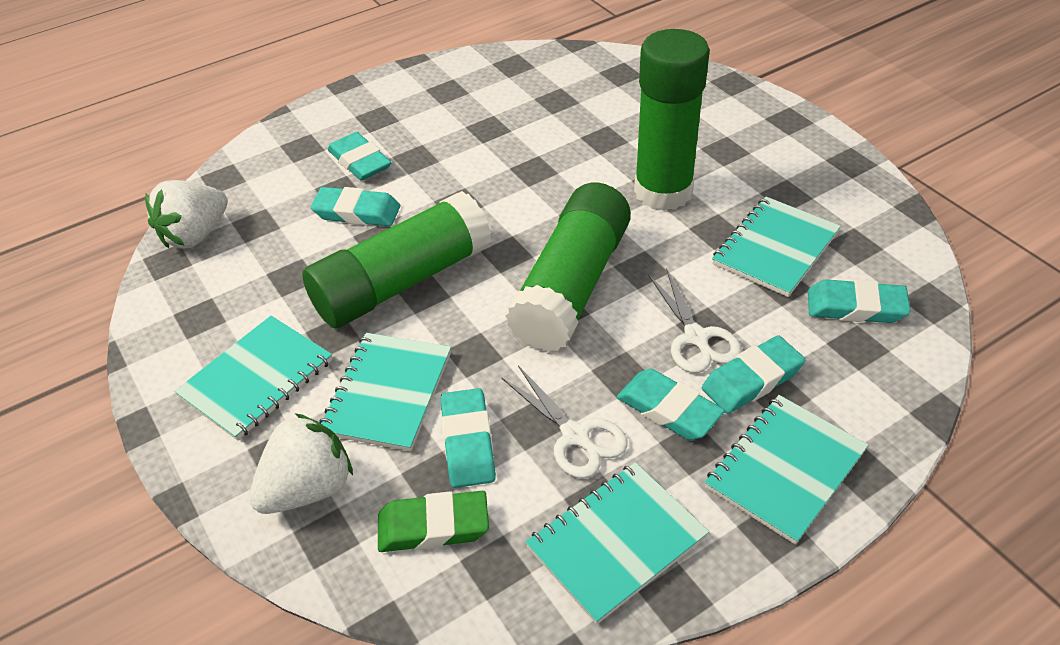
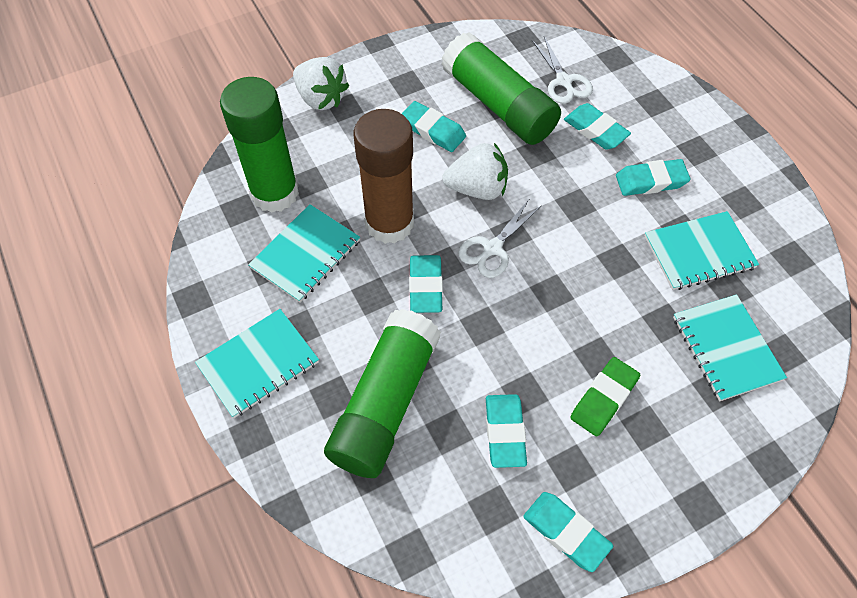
brown glue stick: none = 0 -> [353,109,414,244] = 1
turquoise notebook: [174,316,332,441] [319,333,451,451] [525,462,709,624] [705,395,868,545] [712,197,841,297] = 5 -> [195,309,319,418] [248,204,360,303] [644,211,759,290] [673,294,787,401] = 4

